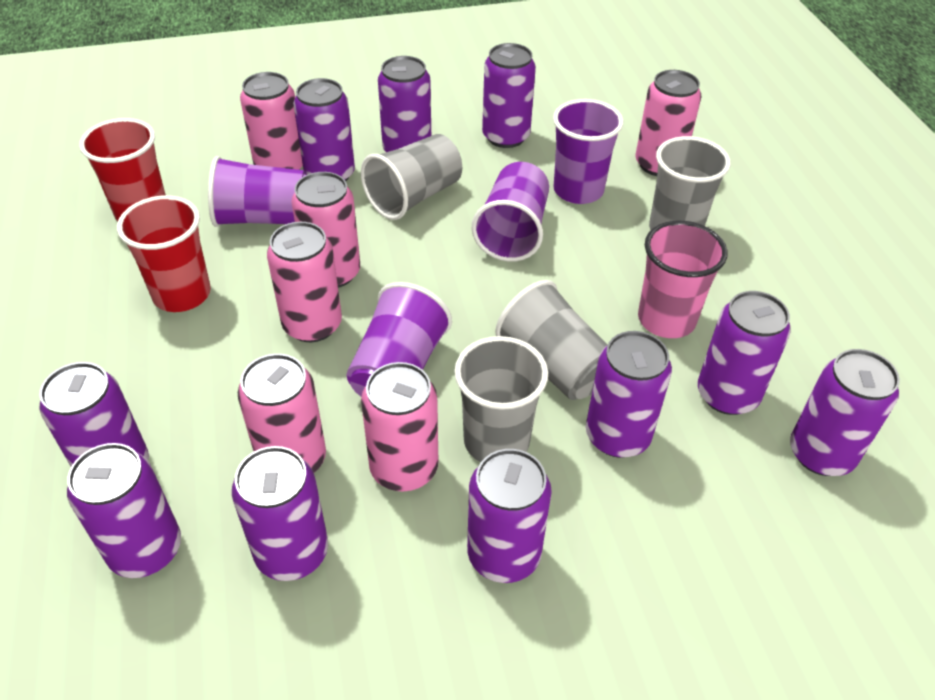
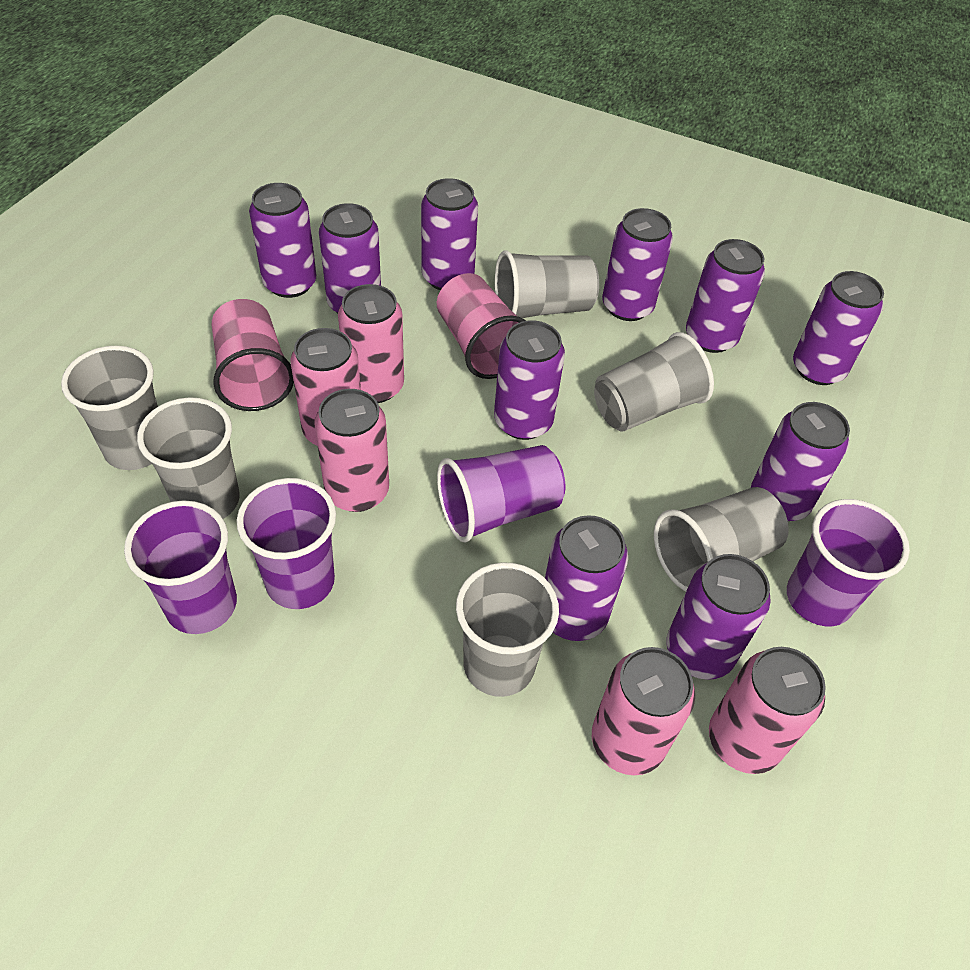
grey cup: [361,134,462,220] [454,336,548,462] [495,280,607,400] [649,136,731,230] = 4 -> [61,346,158,470] [137,397,240,519] [456,562,559,697] [495,250,599,318] [594,332,714,432] [654,487,789,591] = 6
pink can: [238,354,326,473] [240,72,303,170] [267,222,342,342] [291,172,360,288] [361,362,438,491] [636,70,701,176] = 6 -> [291,328,361,446] [314,389,389,512] [338,284,404,403] [592,647,695,776] [709,647,826,774] = 5
pink cup: [638,221,728,338] = 1 -> [212,299,294,411] [437,273,526,379] = 2
red cup: [79,118,166,221] [117,195,211,312] = 2 -> none = 0

